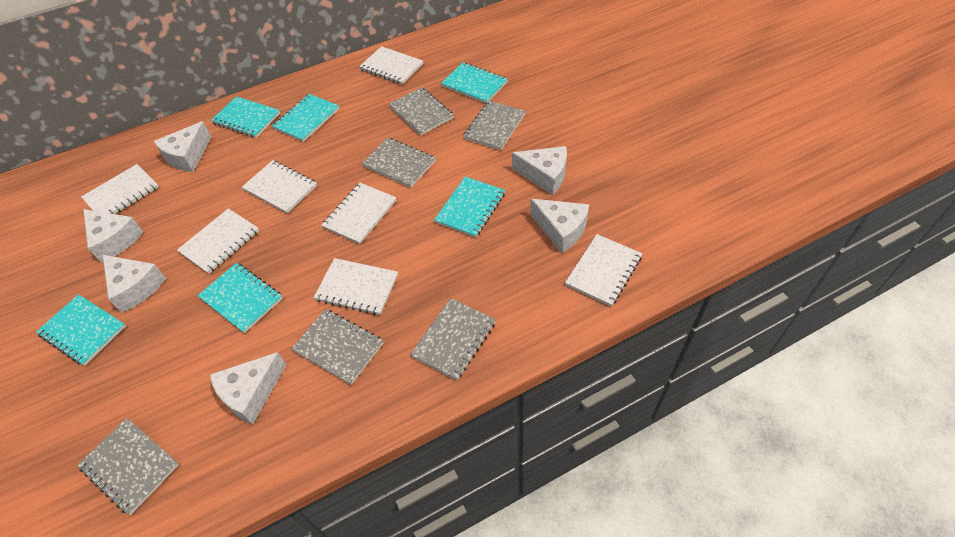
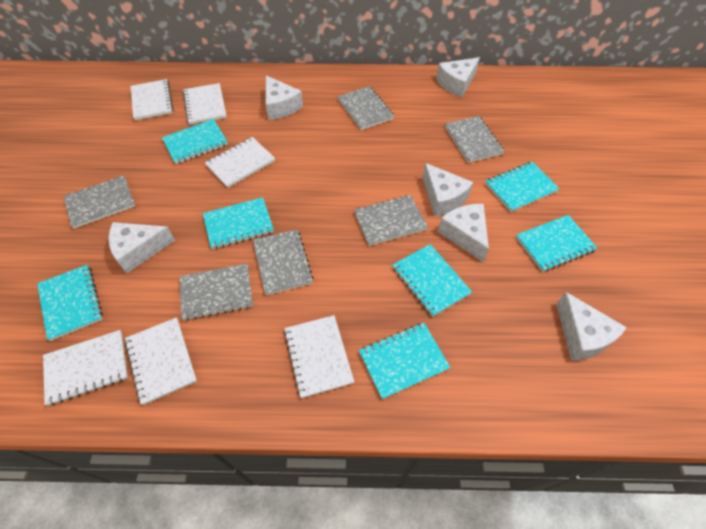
turquoise notebook: [36,294,126,366] [197,263,283,333] [211,96,280,138] [272,94,340,142] [434,176,505,238] [441,62,508,103] = 6 -> [37,265,103,341] [162,119,228,164] [203,197,274,249] [359,323,450,399] [393,244,472,317] [485,162,559,212] [516,215,597,272] = 7
white notebook: [81,164,159,214] [177,208,259,274] [242,160,317,213] [314,258,398,315] [321,183,396,244] [359,46,423,84] [565,234,642,307] = 7 -> [43,330,128,406] [124,317,197,405] [130,79,173,120] [183,83,227,125] [205,137,275,188] [284,315,354,398] = 6

